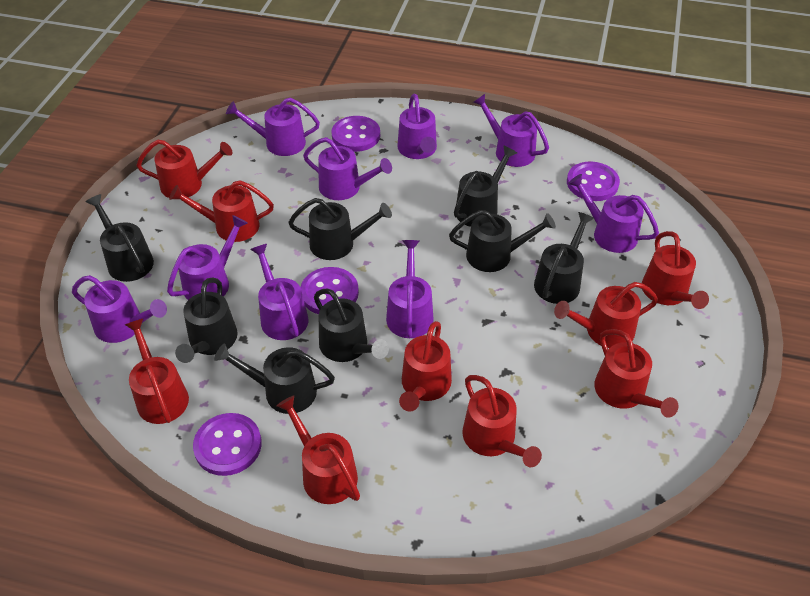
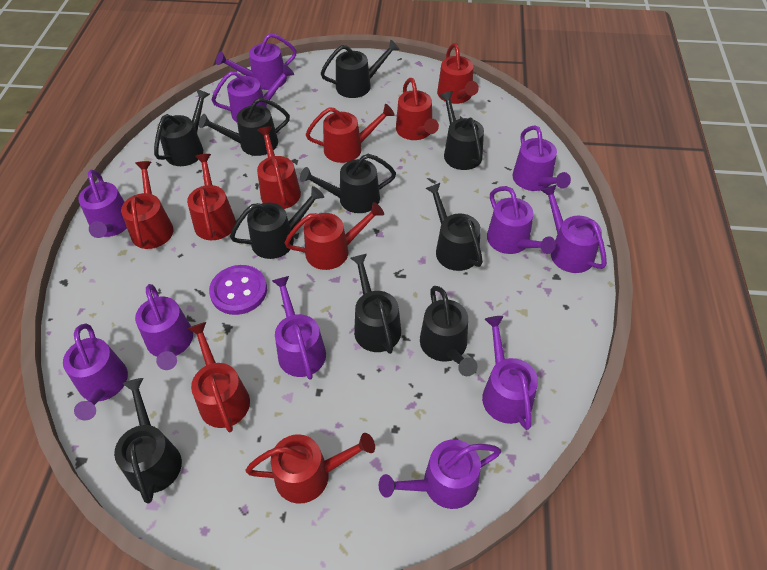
black watering can: [86,194,154,282] [175,278,238,363] [214,344,335,414] [288,198,392,260] [314,288,389,362] [449,210,556,272] [454,145,517,227] [534,212,594,304] = 8 -> [114,378,182,504] [154,89,210,166] [199,97,290,156] [230,186,324,259] [300,154,396,213] [321,39,400,98] [351,254,401,354] [420,286,478,376] [425,183,483,271] [439,91,484,170] = 10
purple button: [193,413,262,476] [301,267,359,314] [331,116,380,152] [567,161,620,201] = 4 -> [209,265,267,315] = 1
purple watering can: [72,275,167,343] [167,215,248,300] [226,98,320,156] [250,244,308,340] [303,137,392,200] [386,240,434,338] [397,94,437,159] [473,94,549,167] [568,174,659,253] = 9 -> [63,323,128,421] [78,170,127,238] [135,284,193,370] [212,64,294,122] [216,33,297,90] [272,276,326,380] [379,439,501,509] [482,316,538,430] [487,186,556,254] [513,125,571,191] [541,185,607,273] = 11

